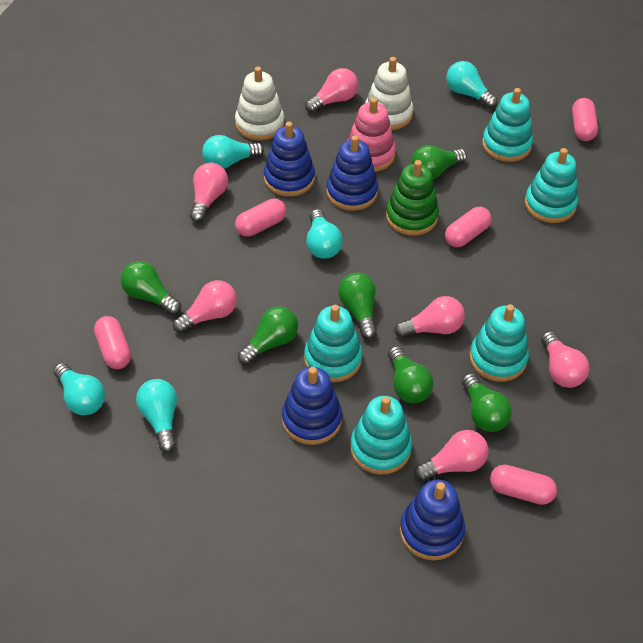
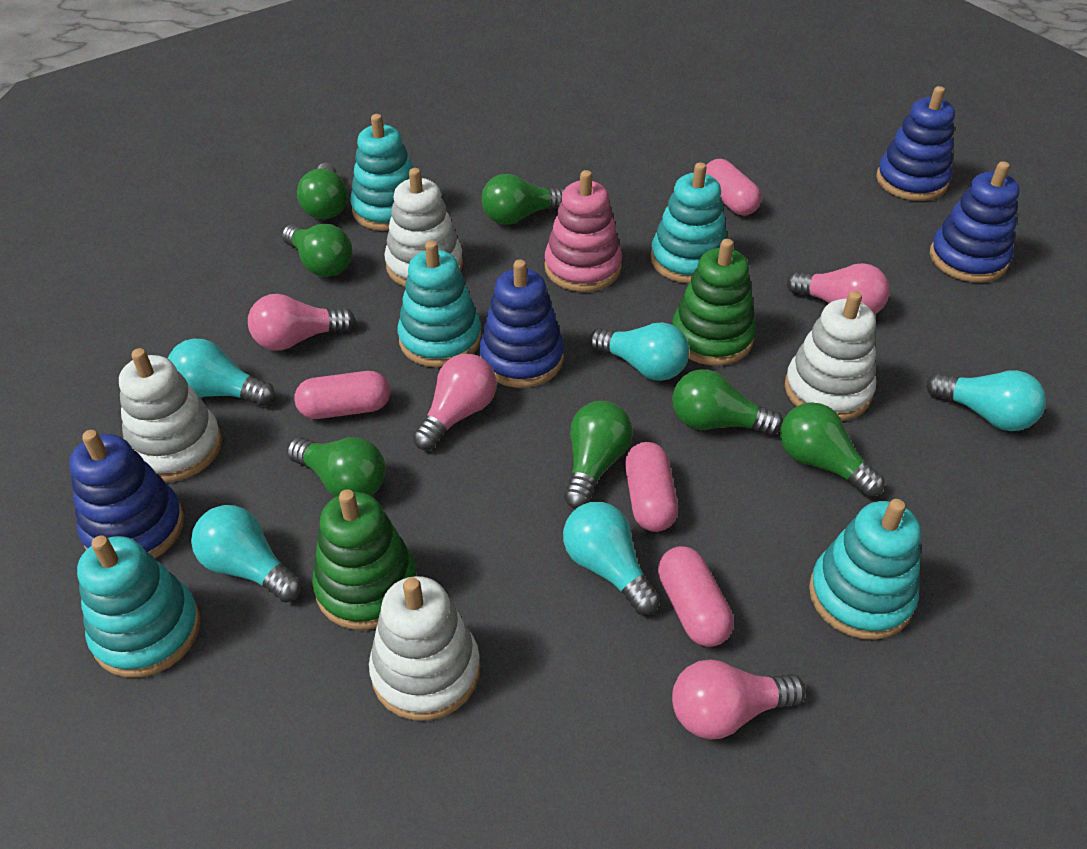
green light bulb: [121,261,181,315] [238,306,298,365] [338,272,377,339] [388,346,434,403] [411,145,467,179] [462,373,512,432] = 6 -> [282,224,352,277] [287,437,386,497] [297,163,348,219] [481,174,564,225] [564,401,633,509] [672,369,783,435] [780,402,885,497] = 7
green stacking toy: [386,160,439,236] = 1 -> [312,489,417,630] [672,239,756,366] = 2
pink capsule: [94,316,131,369] [235,199,286,237] [445,207,492,247] [490,465,557,505] [572,98,598,141] = 5 -> [294,371,390,419] [625,442,678,532] [658,546,734,647] [706,159,762,216] = 4
pink light bulb: [173,280,237,333] [190,163,228,222] [305,68,358,113] [394,296,465,338] [414,430,489,481] [541,331,589,388] = 6 -> [248,294,356,351] [413,354,497,450] [672,660,806,739] [786,263,890,315] = 4
white stacking toy: [235,66,284,140] [365,57,413,130] = 2 -> [119,348,222,482] [369,576,480,721] [384,168,463,287] [785,291,876,421] = 4

